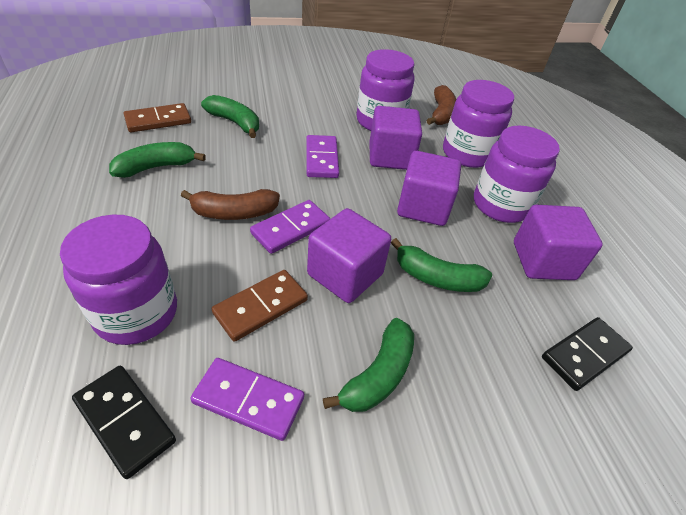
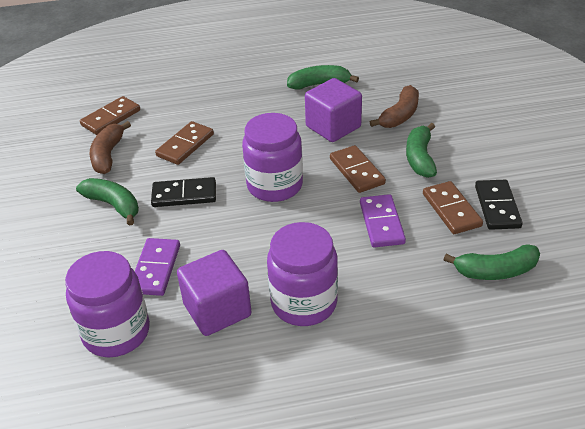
brown domino: [124,103,191,132] [212,270,308,342] = 2 -> [80,96,140,135] [155,121,214,165] [330,145,386,193] [423,181,483,234] = 4
purple cube: [307,208,391,303] [370,106,422,170] [397,151,461,226] [514,205,603,280] = 4 -> [177,250,251,336] [305,78,362,142] = 2
purple domino: [190,358,304,441] [250,200,330,254] [306,135,339,178] = 3 -> [135,238,180,296] [360,194,406,248] = 2
purple jar: [60,215,177,345] [356,49,414,131] [443,80,514,168] [474,126,560,223] = 4 -> [65,251,150,357] [242,113,303,202] [267,222,338,326] = 3

